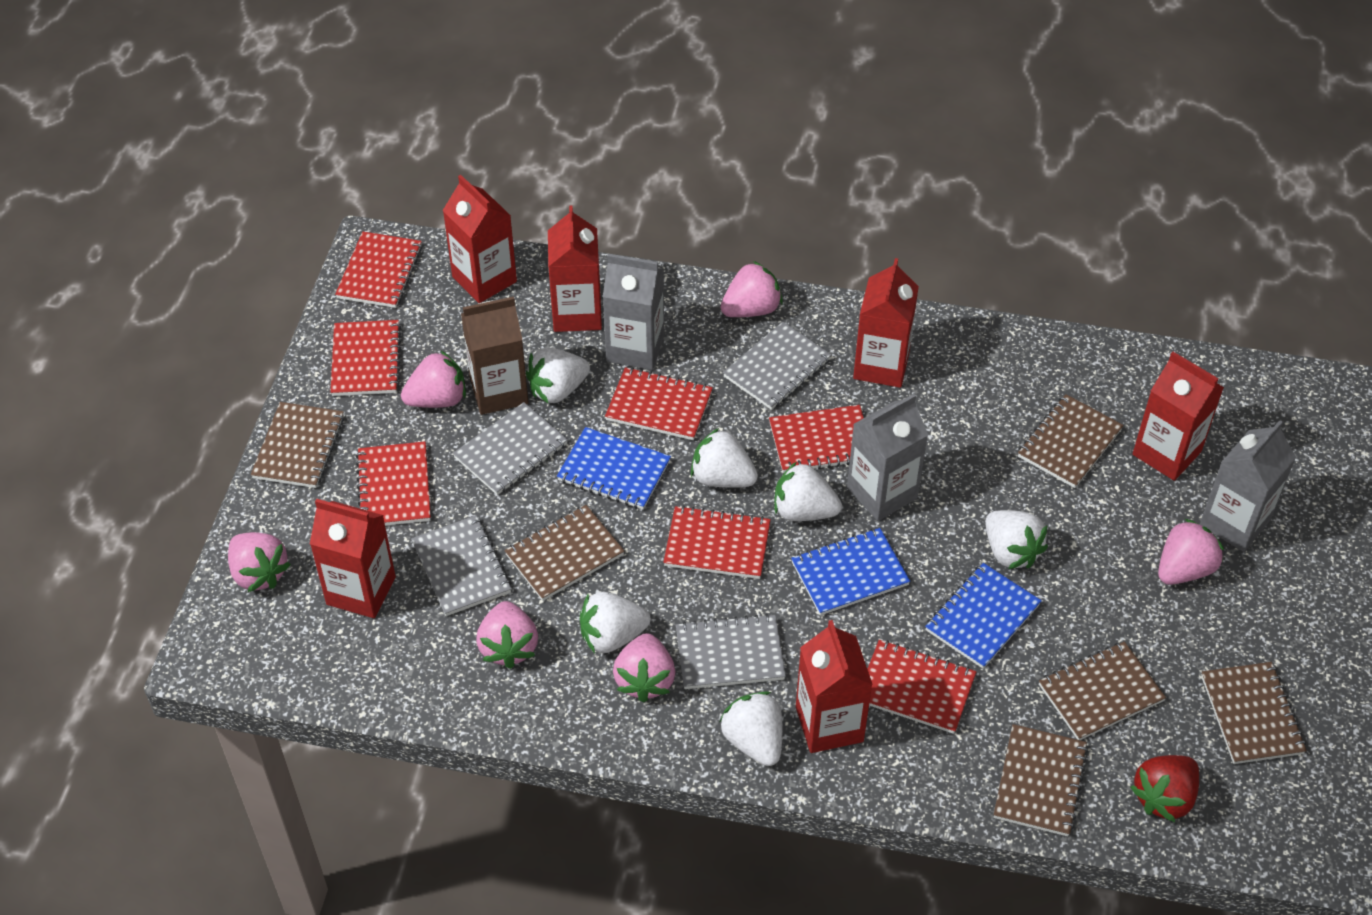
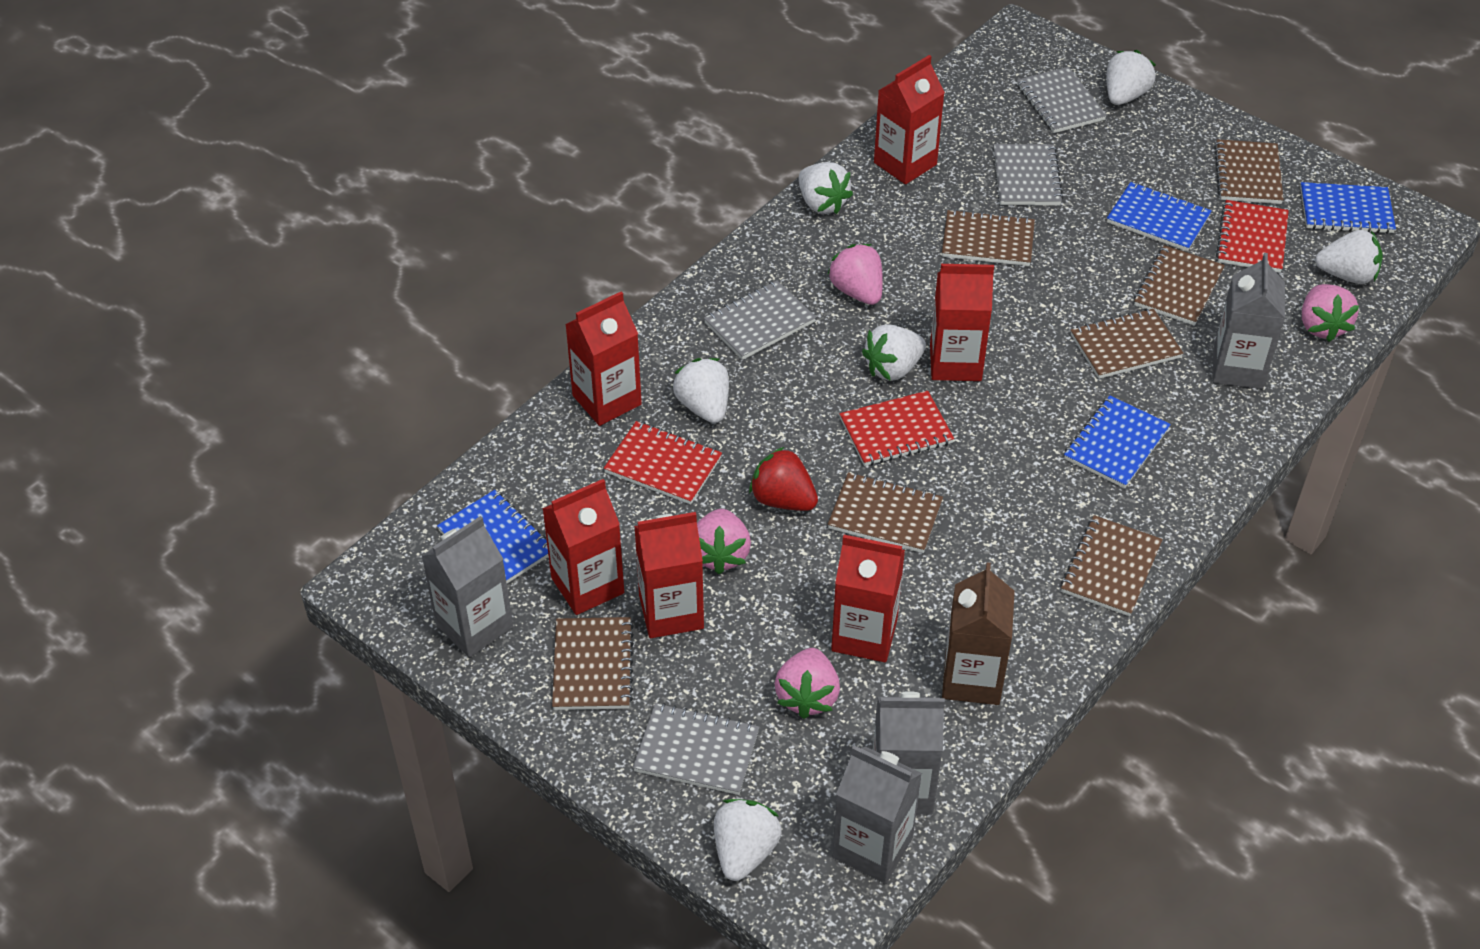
blue notebook: [557,427,671,510] [791,528,910,616] [925,563,1042,669] = 3 -> [437,490,549,583] [1064,396,1171,488] [1107,182,1212,252] [1300,182,1396,234] = 4
brown notebook: [251,402,344,488] [504,505,624,601] [994,724,1088,836] [1018,394,1124,488] [1039,642,1166,740] [1201,662,1307,764] = 6 -> [552,617,634,710] [828,472,943,553] [942,209,1035,266] [1061,515,1163,617] [1071,309,1183,379] [1134,245,1225,326] [1214,139,1284,204] = 7
grey carton: [603,254,664,370] [847,394,928,521] [1200,420,1296,552] = 3 -> [422,516,513,657] [832,745,922,884] [873,691,945,815] [1212,253,1285,389] = 4
pink strawberry: [228,532,291,592] [401,351,466,408] [476,601,538,669] [613,633,675,702] [720,261,783,317] [1158,519,1224,585] = 6 -> [697,509,751,575] [775,648,840,719] [828,244,883,305] [1302,284,1360,342] = 4
red notebook: [330,320,401,396] [335,231,422,308] [356,441,431,526] [605,367,713,440] [663,505,771,579] [769,405,864,473] [868,640,976,734] = 7 -> [604,421,722,505] [840,391,954,466] [1216,200,1289,273] = 3

